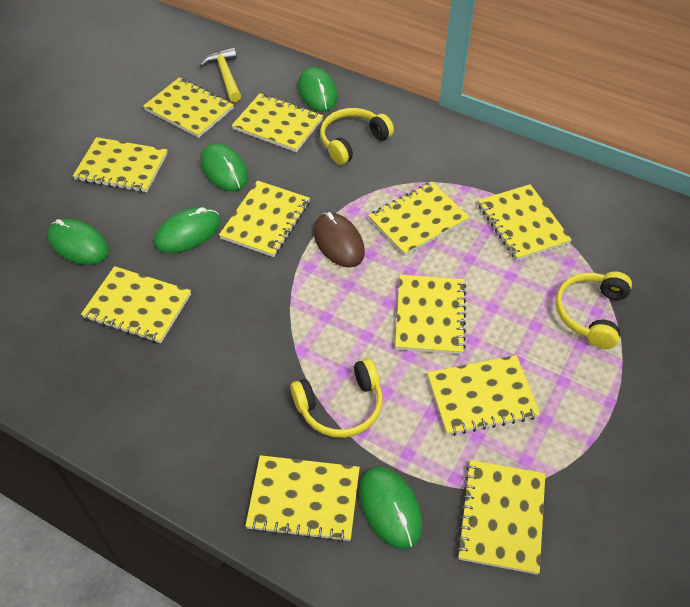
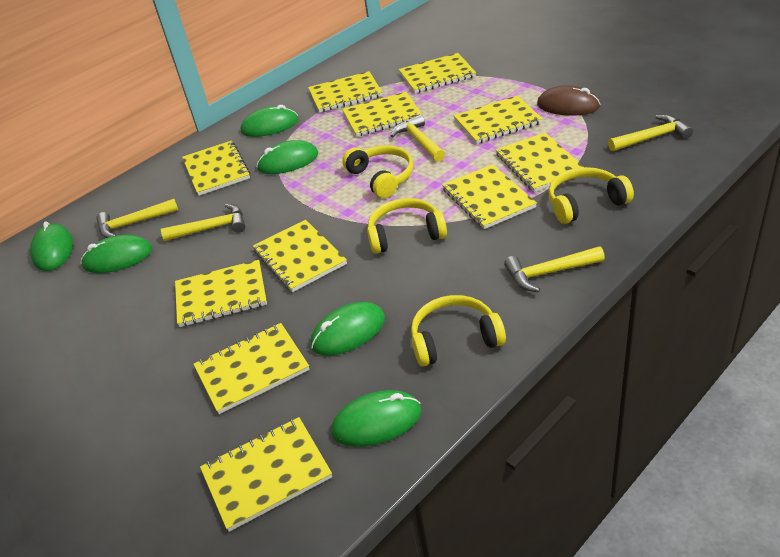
green mouse: [47,219,109,265] [154,207,220,253] [201,143,248,191] [298,67,338,112] [359,466,422,549] = 5 -> [30,221,73,271] [81,235,152,273] [241,105,298,137] [256,140,318,174] [310,302,385,356] [332,390,421,447] = 6
yellow hammer: [200,47,241,102] = 1 -> [96,199,178,238] [161,204,245,241] [391,114,445,162] [504,246,605,292] [608,115,693,151] = 5
yellow headphones: [291,358,383,438] [320,108,394,165] [555,271,632,349] = 3 -> [342,145,413,198] [367,198,447,254] [411,295,506,367] [548,167,634,224] = 4

